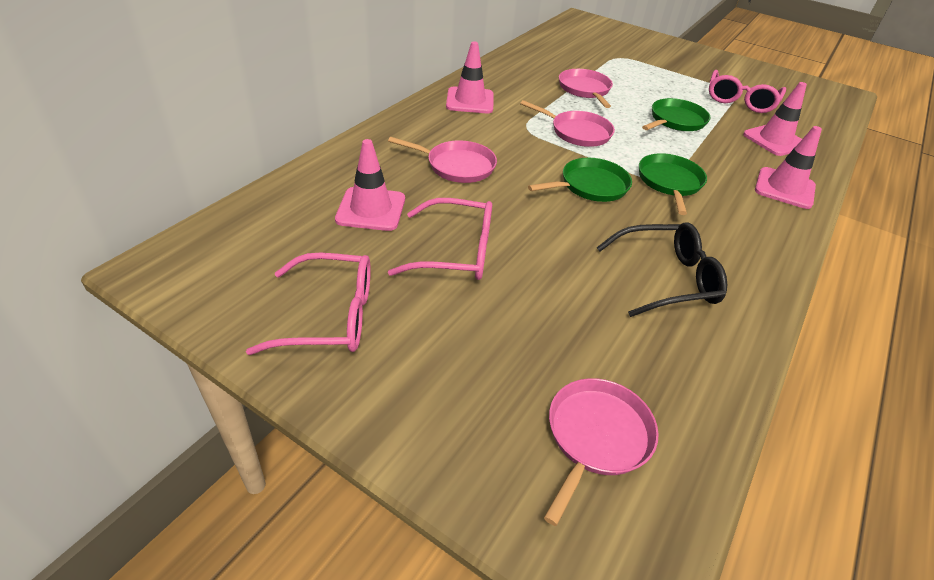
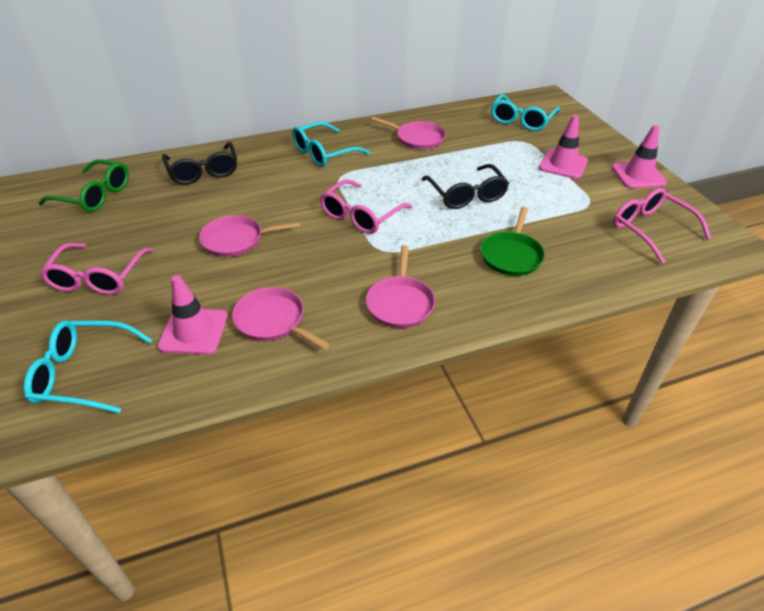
black glasses: [597,222,727,317] = 1 -> [162,142,237,185] [422,164,509,209] = 2
green glasses: none = 0 -> [39,159,129,212] = 1
green pan: [528,158,632,202] [639,153,707,215] [642,98,710,131] = 3 -> [481,207,545,276] = 1
pink traffic cone: [335,139,405,231] [446,41,494,113] [743,82,807,156] [755,126,822,209] = 4 -> [158,275,228,355] [539,115,588,179] [612,125,667,188] = 3
turquoise glasses: none = 0 -> [24,320,152,413] [292,122,371,167] [491,94,560,131] = 3

